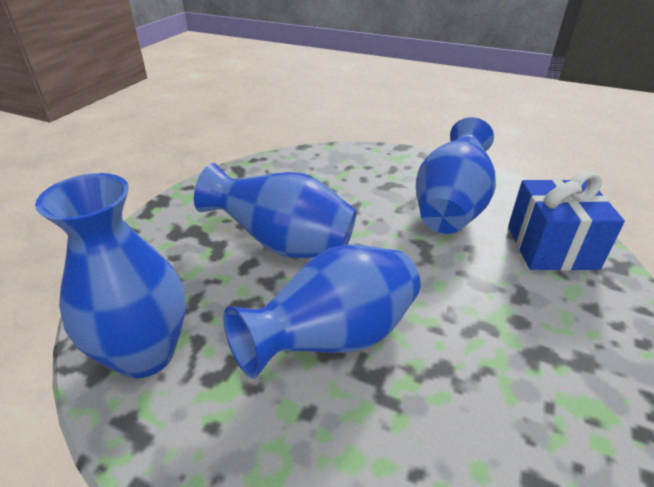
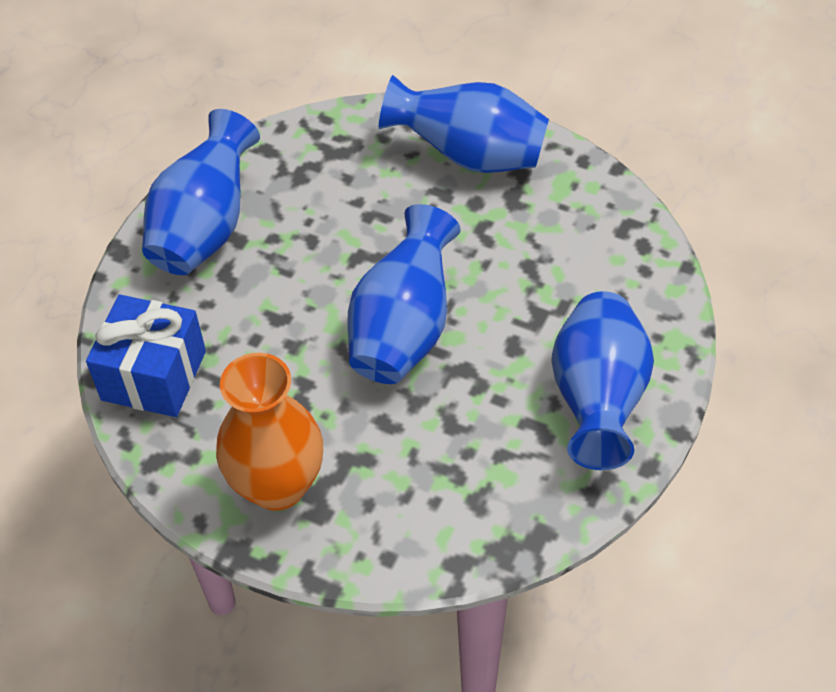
orange vase: none = 0 -> [216,353,323,511] = 1

